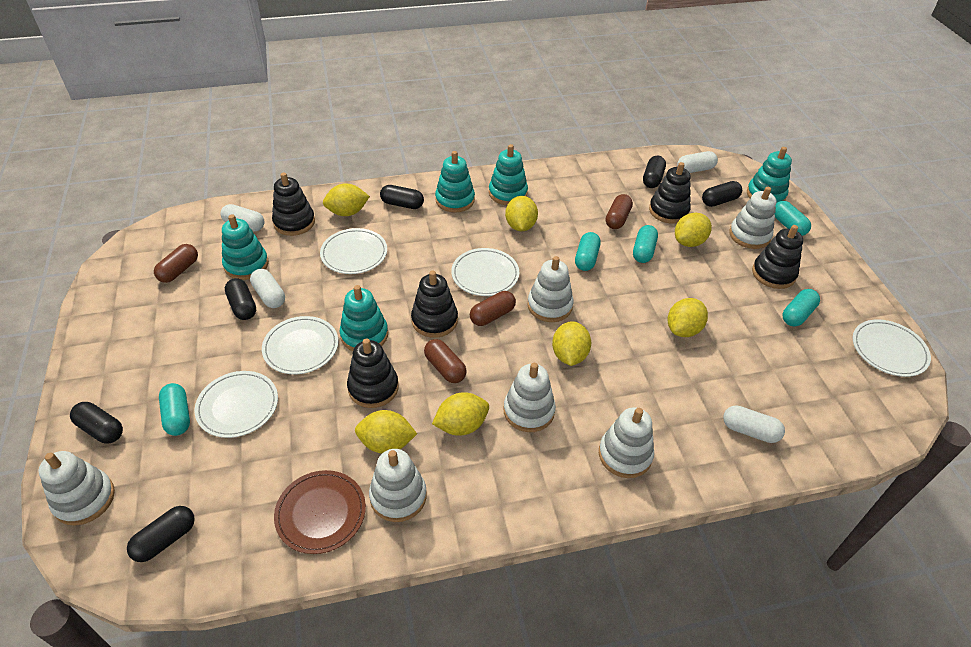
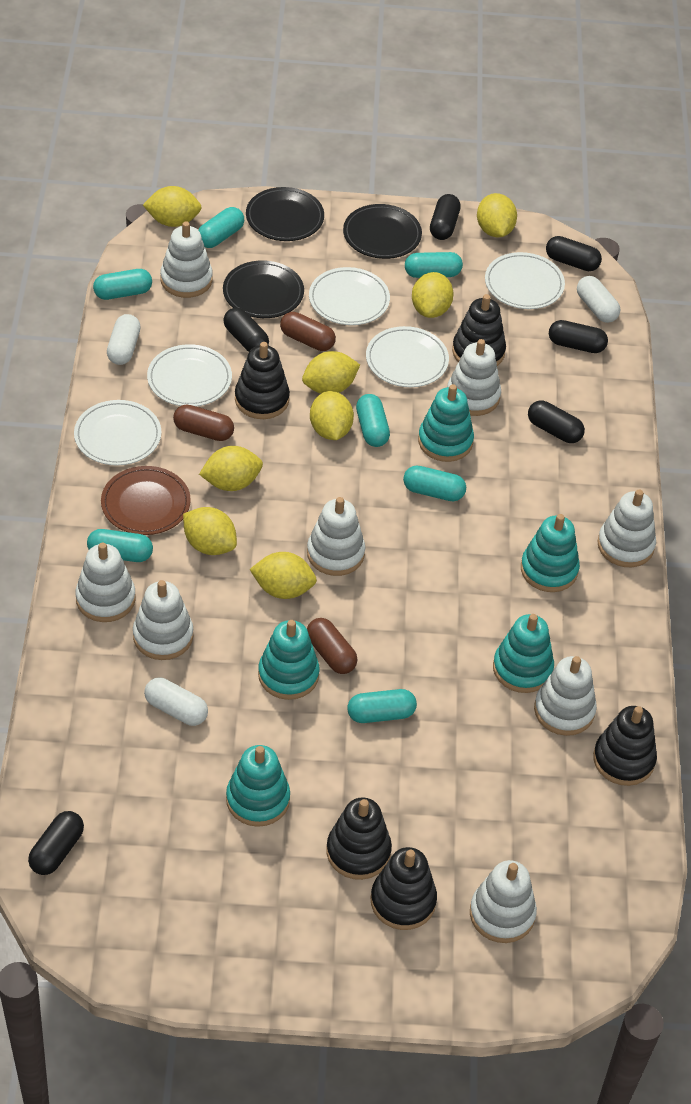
black plate: none = 0 -> [223,260,304,318] [246,187,324,241] [343,204,422,259] = 3
brown capsule: [154,244,198,283] [424,339,467,383] [470,291,516,326] [606,194,633,229] = 4 -> [173,405,234,441] [280,312,336,351] [307,618,358,674] = 3
turquoise capsule: [159,383,190,436] [575,232,601,271] [633,225,658,263] [775,201,811,236] [782,289,820,326] = 5 -> [87,529,153,562] [93,269,152,300] [198,207,244,248] [347,689,417,723] [356,394,390,447] [403,466,466,501] [405,252,463,278] = 7
white capsule: [220,204,265,231] [250,269,285,308] [677,151,718,173] [723,405,785,443] = 4 -> [107,314,141,365] [144,678,208,726] [577,276,620,323] = 3
white stacking toy: [39,451,115,526] [369,449,427,522] [504,363,556,432] [528,256,574,322] [599,407,654,478] [729,187,776,249] = 6 -> [75,542,136,622] [133,580,193,660] [160,221,213,298] [307,497,365,576] [447,339,501,416] [470,860,537,943] [534,656,597,736] [597,490,656,567] = 8
yellow lemon: [323,183,370,216] [355,410,417,453] [432,392,489,436] [505,196,538,231] [552,321,591,366] [668,298,708,337] [675,213,712,247] = 7 -> [143,186,202,227] [183,507,237,555] [199,446,263,491] [250,552,317,599] [302,351,360,394] [310,391,354,440] [412,272,454,318] [477,193,517,237] = 8

